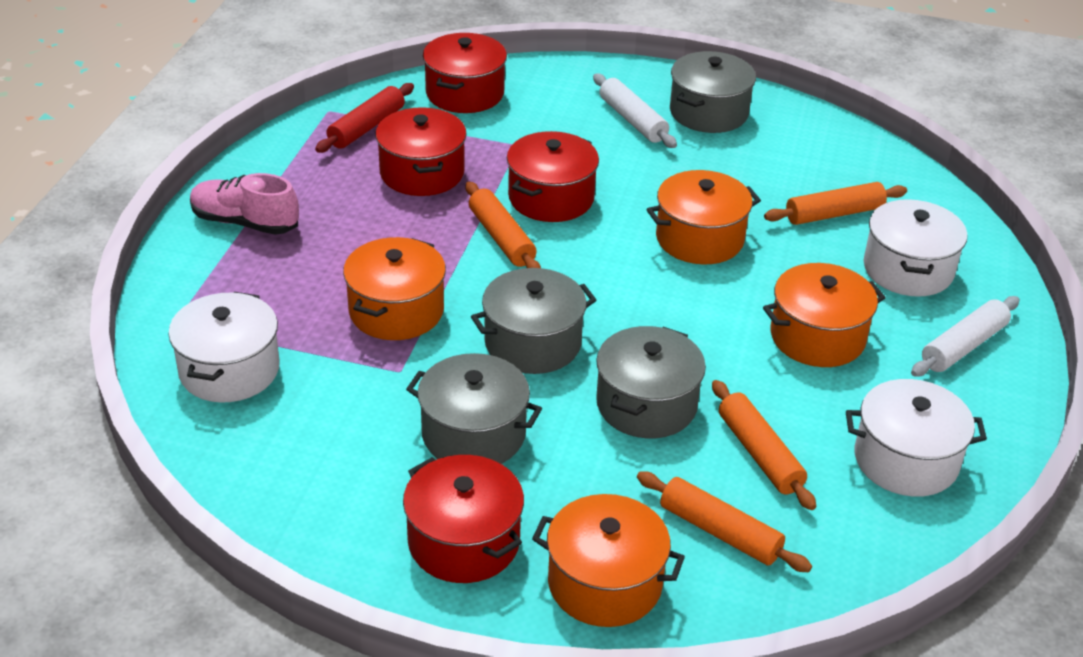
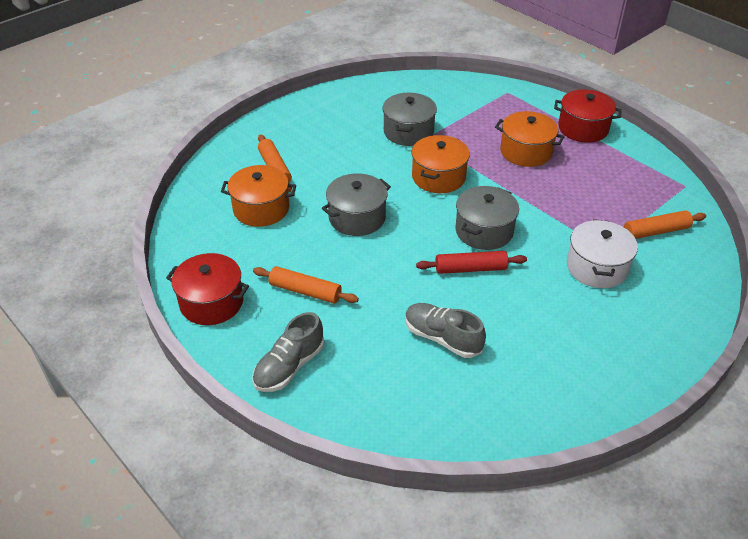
grey pot: [406,353,542,464] [471,268,596,374] [596,326,706,438] [670,51,756,133] = 4 -> [322,173,391,236] [383,93,437,146] [455,186,519,250] = 3
grey shoe: none = 0 -> [252,312,324,392] [405,303,486,358] = 2
orange pot: [343,237,446,340] [532,494,685,627] [646,170,761,264] [763,263,886,367] = 4 -> [221,165,296,227] [411,135,470,193] [495,111,565,167] = 3
orange rolling pin: [466,182,541,268] [637,471,812,572] [712,380,816,510] [764,182,907,225] = 4 -> [253,266,359,304] [258,134,292,192] [624,210,706,239] = 3
pink shoe: [190,173,299,235] = 1 -> none = 0
red pot: [375,107,467,196] [403,455,524,583] [423,33,507,113] [507,131,599,222] = 4 -> [166,253,249,325] [554,89,622,143] = 2
white pot: [168,292,280,403] [846,379,987,497] [863,199,967,297] = 3 -> [567,219,638,288] = 1
white rolling pin: [593,73,677,148] [911,296,1020,377] = 2 -> none = 0

